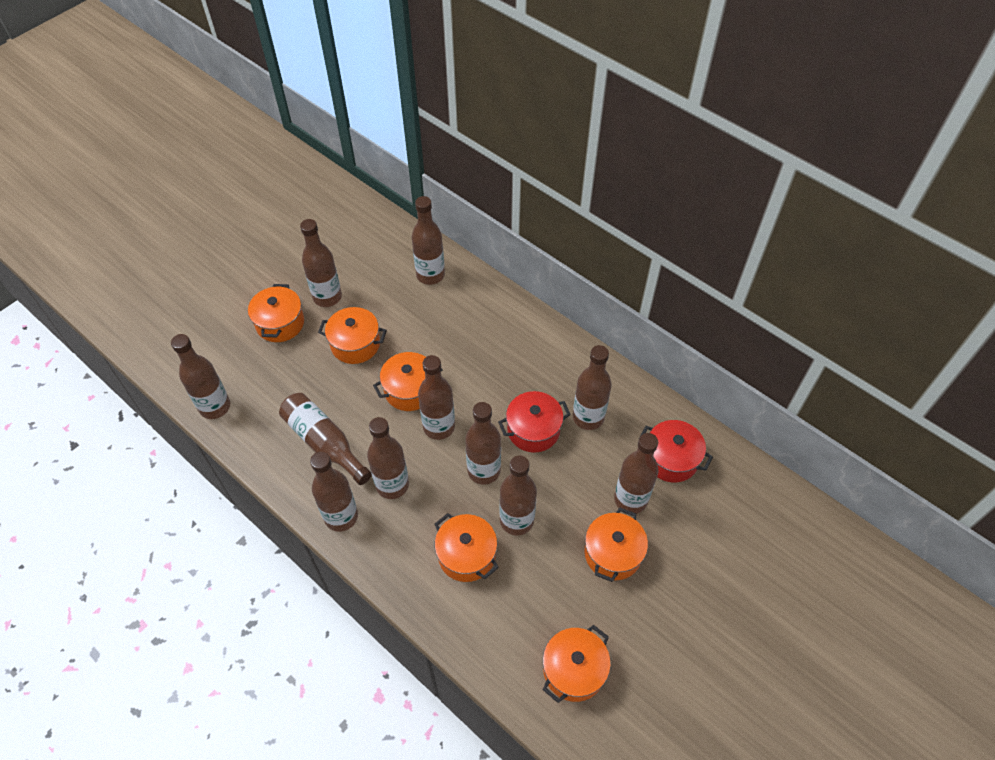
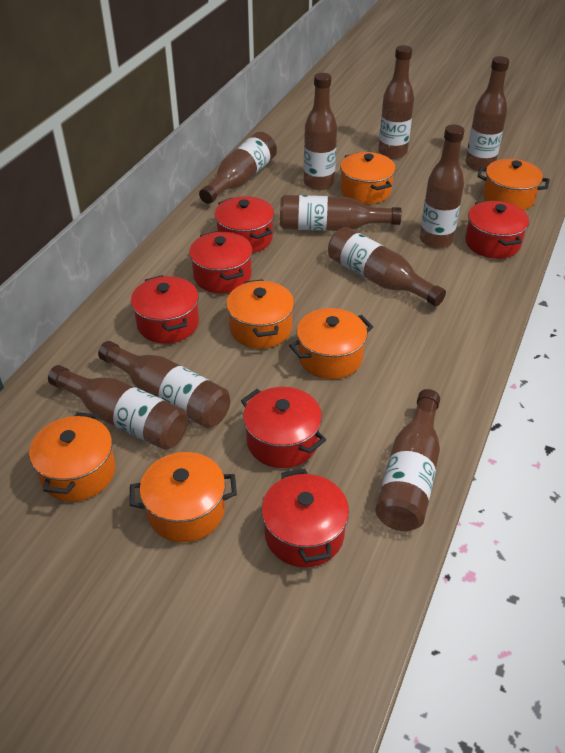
brown bottle: [171,334,230,419] [279,393,372,485] [300,219,342,307] [310,451,358,532] [367,417,409,499] [412,196,445,285] [418,355,455,440] [465,402,501,485] [499,456,537,535] [573,345,612,430] [614,433,658,514] = 11 -> [48,365,188,450] [98,341,230,428] [199,132,277,204] [280,195,402,231] [304,73,337,190] [328,227,446,306] [375,389,440,531] [378,45,414,159] [420,125,465,249] [466,56,509,171] = 10
red pot: [498,391,571,453] [639,420,713,483] = 2 -> [131,275,199,343] [189,231,252,293] [215,196,274,253] [241,387,326,468] [261,469,349,567] [465,200,529,259] = 6

